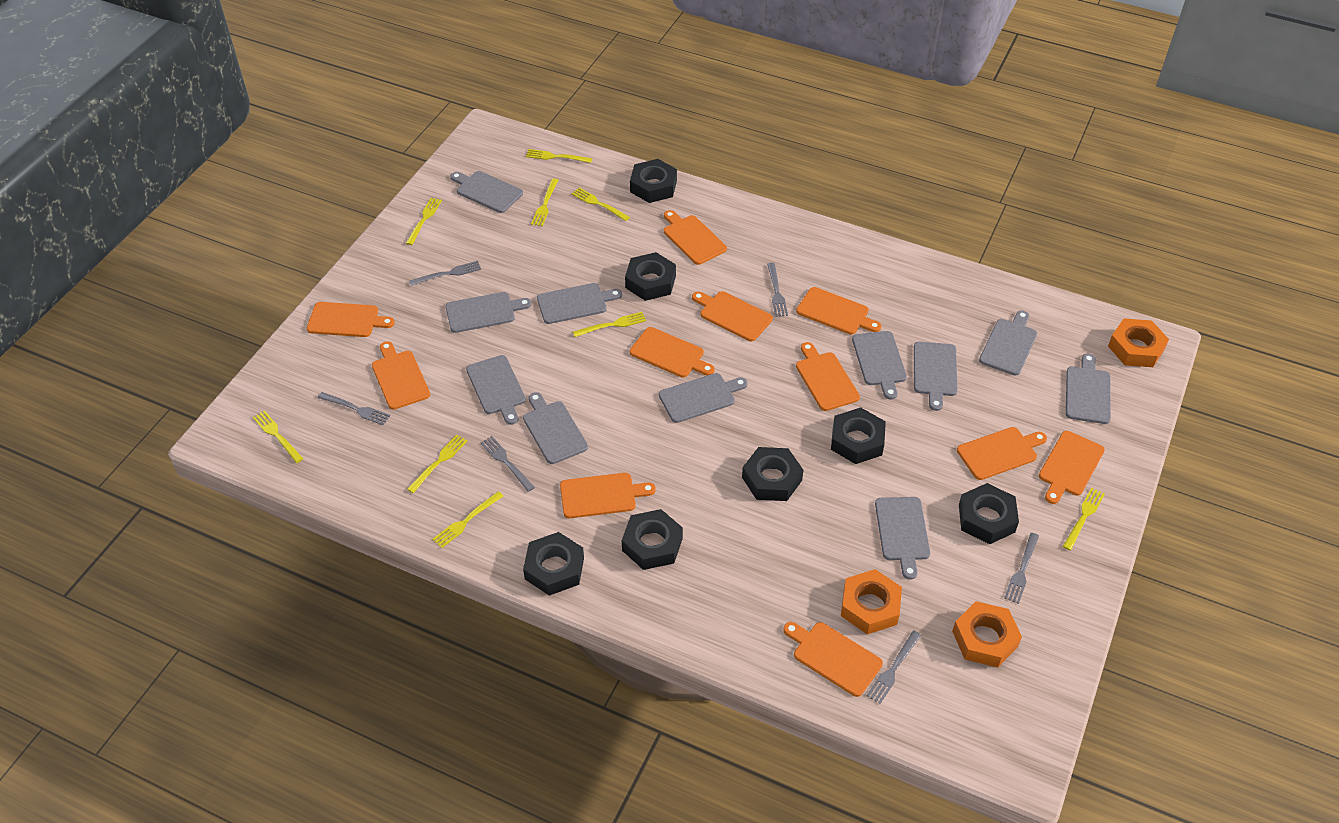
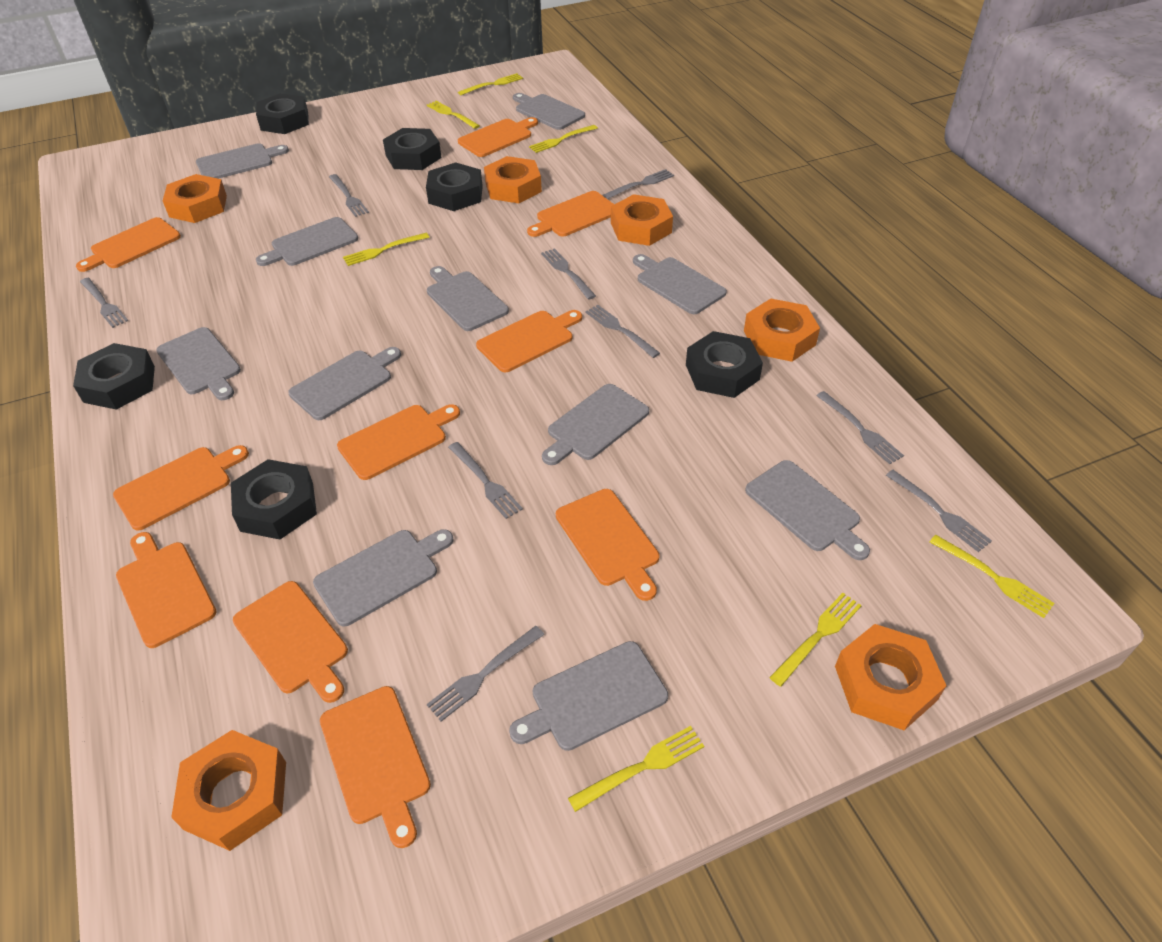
black nut: [523,532,584,596] [622,509,683,570] [625,252,676,301] [630,159,677,203] [742,447,803,501] [831,407,886,464] [959,483,1019,544] = 7 -> [73,343,155,410] [231,459,317,539] [256,93,309,134] [383,128,442,170] [426,162,483,211] [686,331,763,398] = 6
grey fork: [318,392,390,425] [409,261,481,286] [480,436,535,492] [767,263,788,317] [866,630,921,704] [1004,533,1039,604] = 6 -> [80,278,128,328] [329,174,369,217] [427,626,545,721] [448,442,523,519] [541,248,596,300] [585,305,660,358] [603,169,674,199] [816,391,904,464] [886,470,992,552] = 9
orange cutting board: [307,302,395,337] [372,341,430,410] [560,473,656,518] [630,327,715,378] [664,210,727,265] [692,291,773,341] [783,622,883,697] [796,287,881,334] [796,342,860,411] [957,427,1047,480] [1039,431,1105,504] = 11 -> [76,217,181,272] [113,445,249,531] [116,532,217,648] [233,581,348,703] [320,686,431,848] [337,404,460,480] [458,117,538,157] [476,310,582,372] [527,191,614,237] [556,489,660,601] = 10
orange nut: [841,569,902,634] [952,601,1022,667] [1108,318,1169,367] = 3 -> [163,174,227,223] [171,730,286,851] [484,156,542,203] [611,194,673,246] [744,299,820,362] [835,624,946,730] = 6
yellow fork: [253,410,303,463] [406,198,442,245] [407,435,467,493] [432,491,503,548] [526,149,592,163] [531,178,558,226] [572,188,630,221] [573,312,646,337] [1063,488,1105,550] = 9 -> [343,233,430,266] [427,101,480,129] [458,73,523,95] [529,125,598,153] [568,726,704,812] [769,593,862,687] [930,535,1055,618] = 7

